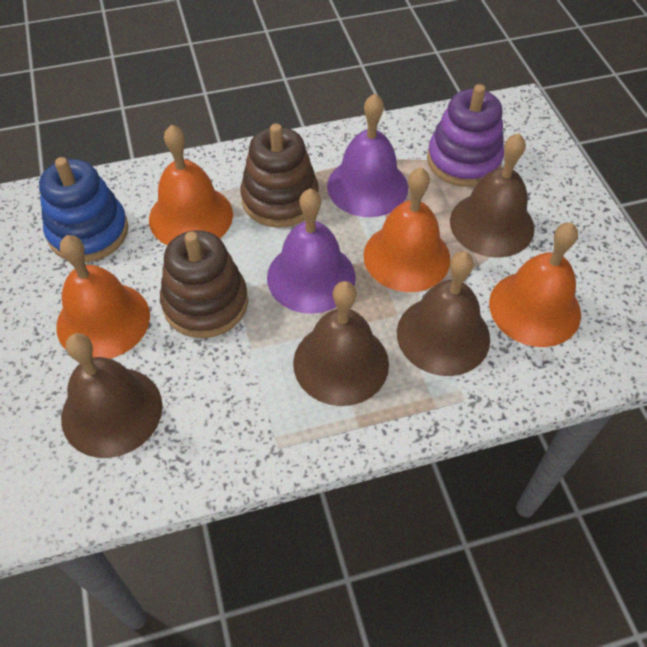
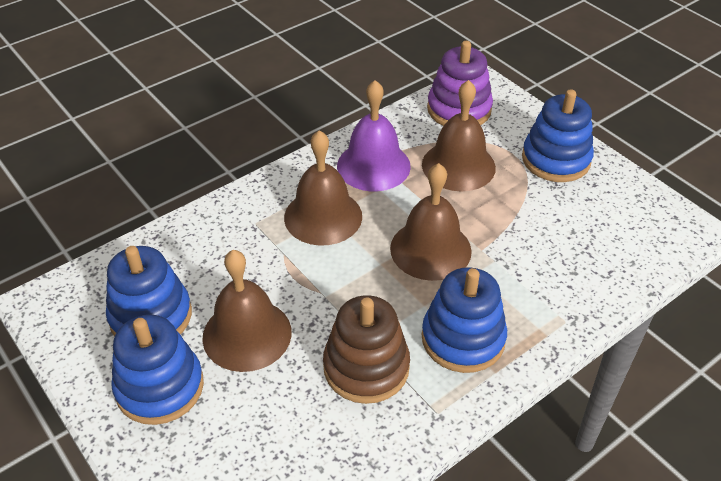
blue stacking toy: [39,157,128,262] = 1 -> [106,246,192,337] [111,315,204,425] [422,267,507,373] [522,89,594,182] = 4
brown stacking toy: [160,230,248,338] [241,123,319,228] = 2 -> [323,295,410,404] = 1
orange bell: [56,235,150,359] [149,125,233,245] [363,167,451,292] [489,222,581,347] = 4 -> none = 0
purple bell: [267,189,356,314] [327,94,408,217] = 2 -> [337,80,411,191] = 1

